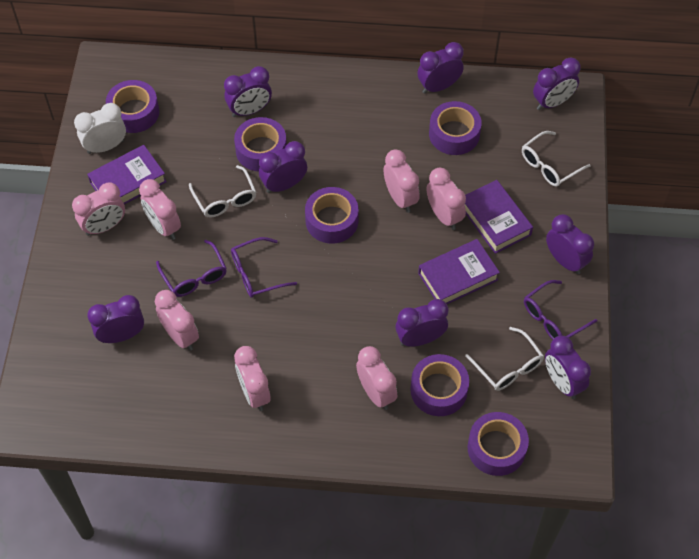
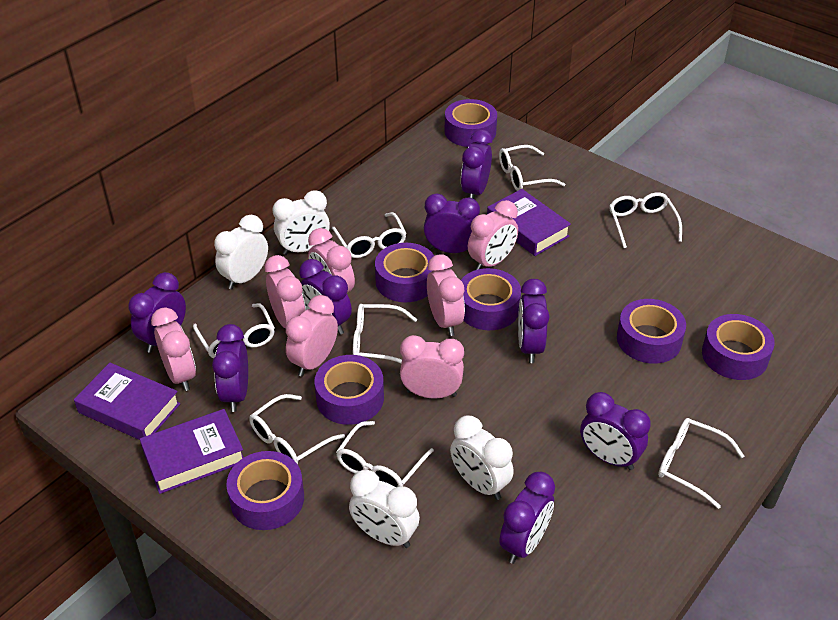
purple glasses: [156,240,227,297] [231,237,297,298] [524,280,597,340] = 3 -> none = 0
purple tape: [106,80,159,133] [234,117,287,171] [305,187,359,244] [410,354,469,416] [429,101,482,155] [468,412,529,476] = 6 -> [226,451,304,530] [314,355,384,425] [375,243,434,302] [445,99,497,147] [461,268,521,330] [617,299,686,364] [702,314,775,380] = 7
white clock: [74,103,126,154] = 1 -> [214,215,268,290] [273,190,330,255] [349,470,420,548] [450,416,514,500] = 4
white glasses: [189,165,256,218] [465,327,544,391] [522,131,591,187] = 3 -> [193,303,275,359] [250,394,345,464] [332,212,406,258] [336,421,434,487] [353,304,417,363] [499,145,565,191] [609,192,682,248] [658,418,744,509] = 8

